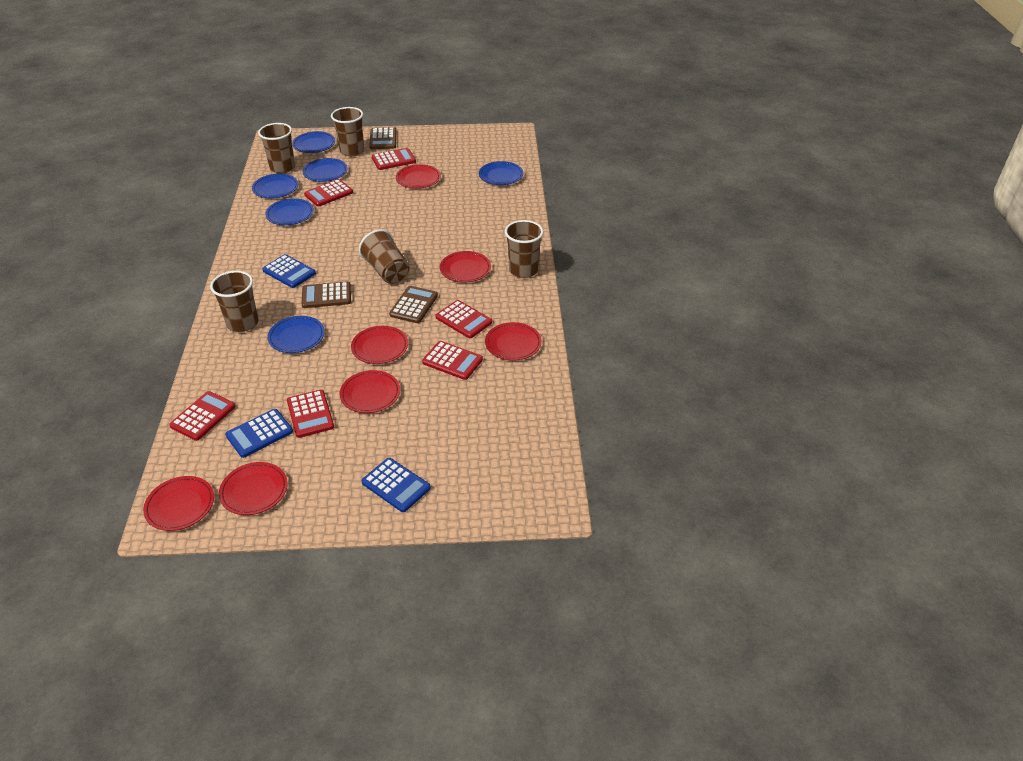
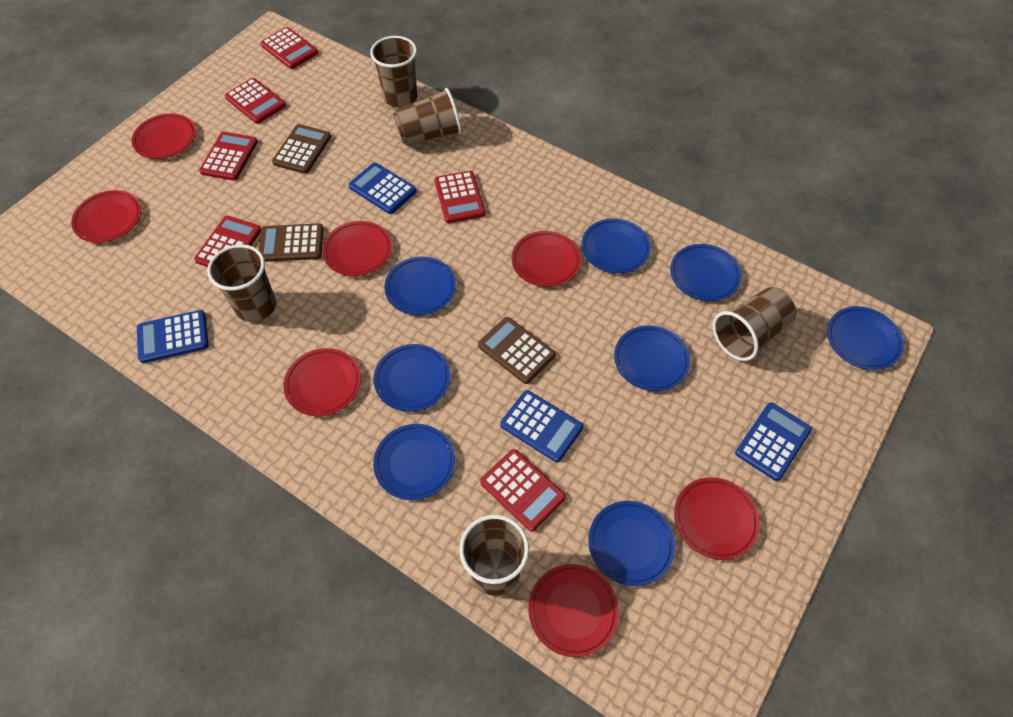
blue calculator: [225,409,293,458] [262,254,316,288] [361,458,431,512] = 3 -> [137,310,209,363] [348,163,417,214] [500,390,583,462] [735,402,812,481] = 4
blue plate: [252,174,298,199] [265,198,314,225] [267,316,325,353] [292,131,335,153] [303,158,348,182] [479,161,523,185] = 6 -> [373,424,455,500] [374,344,450,412] [384,257,456,315] [581,218,651,274] [588,501,675,586] [614,325,690,391] [670,244,741,301] [827,306,904,370] = 8

